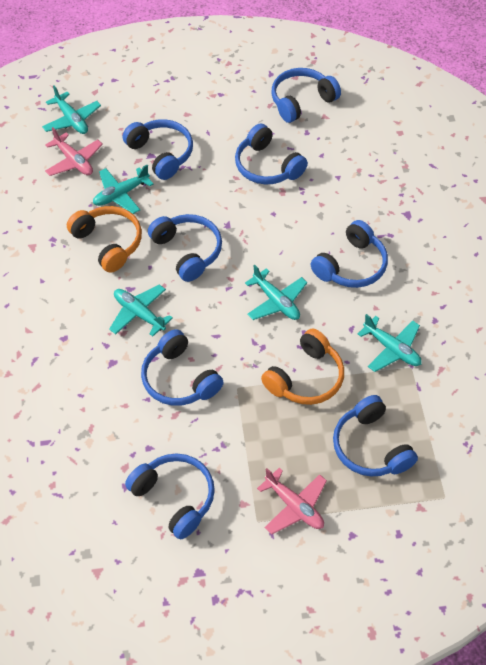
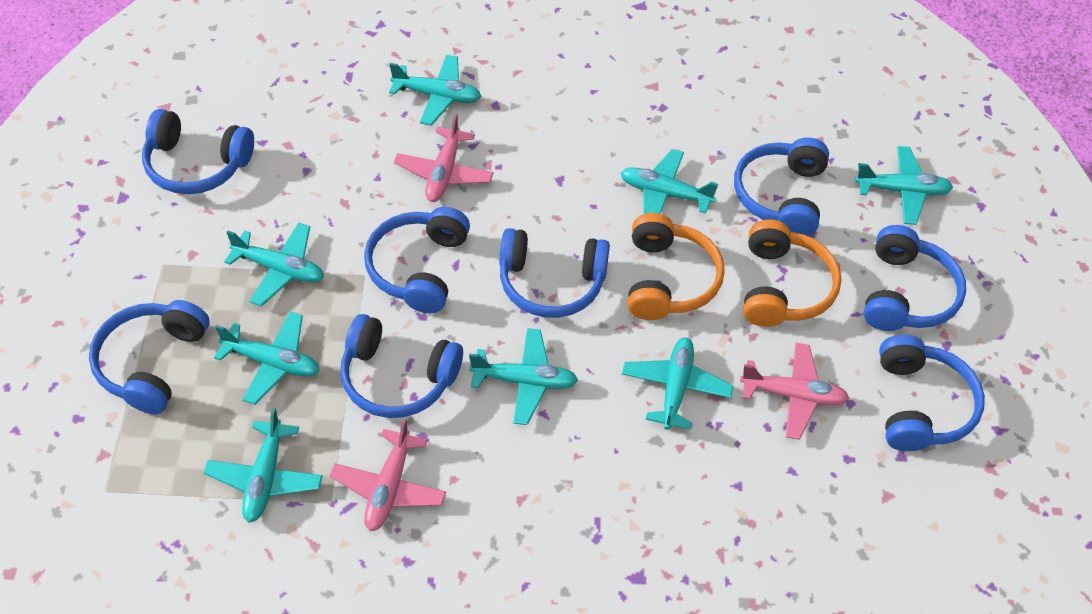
pink plane: [45,127,103,176] [257,468,327,534] = 2 -> [330,418,446,531] [394,113,494,202] [740,343,849,440] = 3
turquoise plane: [42,86,101,134] [93,165,153,214] [109,284,173,336] [245,265,307,320] [358,314,422,372] = 5 -> [204,407,323,523] [214,312,320,405] [224,222,324,307] [389,55,482,126] [469,328,578,425] [621,149,718,214] [622,337,733,430] [855,146,953,225] = 8

